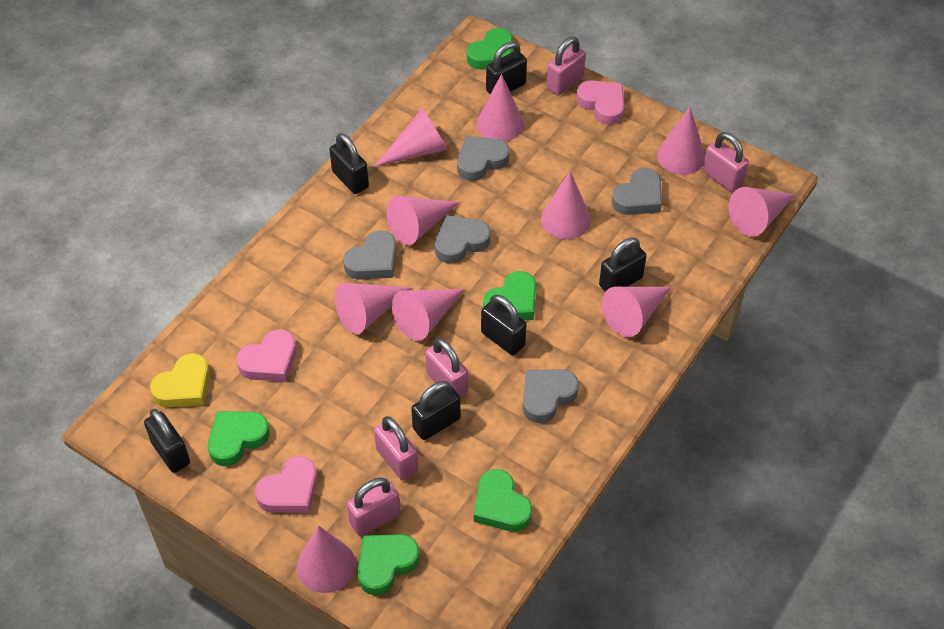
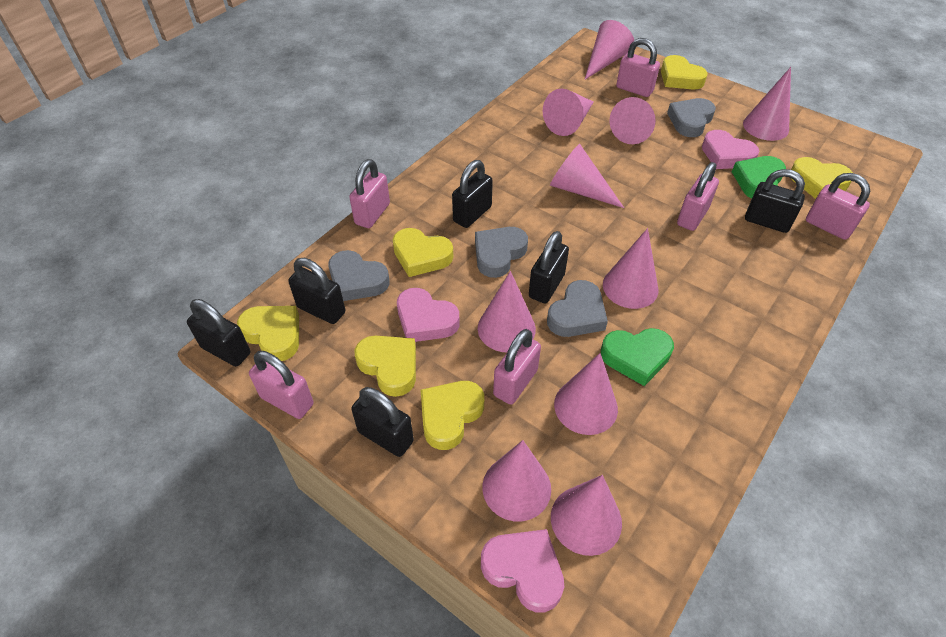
green heart: [208,411,270,466] [357,534,420,595] [467,28,513,70] [474,469,532,532] [483,271,536,320] = 5 -> [601,328,674,386] [732,156,786,198] = 2
grey heart: [343,230,397,280] [435,215,491,264] [457,136,510,181] [523,369,579,423] [612,168,662,215] = 5 -> [328,250,389,301] [475,227,528,278] [547,280,608,337] [667,98,716,137] = 4
pink padlock: [347,477,400,536] [374,416,418,480] [425,338,468,397] [546,37,586,95] [703,132,749,192] = 5 -> [249,351,314,419] [349,159,390,228] [493,329,541,405] [616,38,660,97] [677,162,719,231] [806,173,870,240] = 6
yellow heart: [150,353,210,408] = 1 -> [237,306,299,361] [354,336,416,397] [393,228,453,277] [421,381,484,450] [661,55,707,89] [791,157,853,199] = 6

